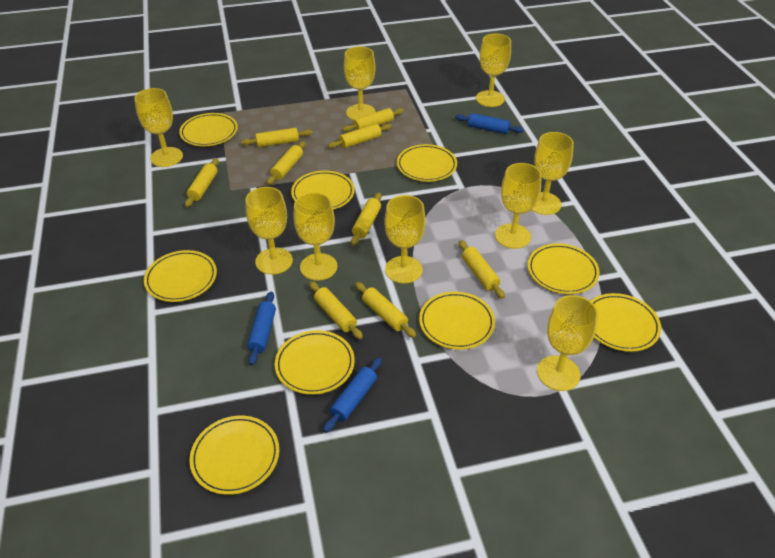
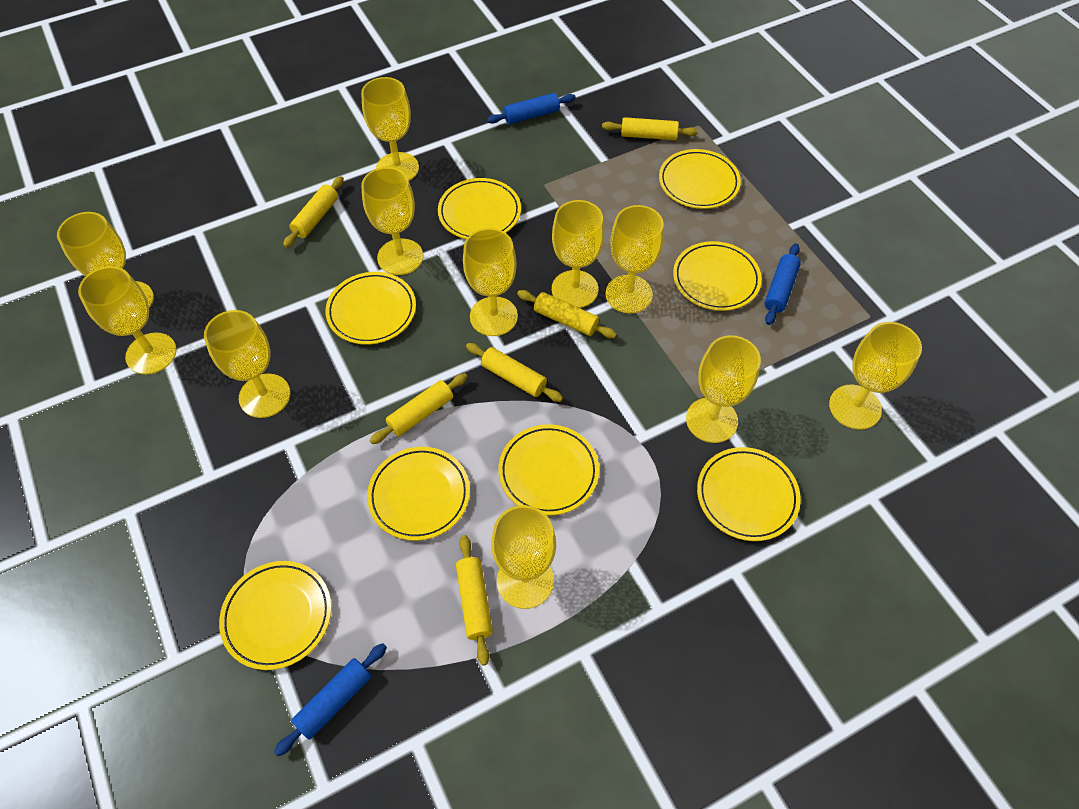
yellow goblet: [134,88,183,167] [246,187,293,275] [293,192,338,281] [344,46,376,120] [384,195,426,284] [476,34,511,107] [495,163,542,249] [532,132,574,215] [537,295,598,391] = 9 -> [57,212,154,308] [78,266,177,375] [204,310,290,418] [361,77,419,181] [361,167,423,275] [463,228,518,336] [491,505,556,609] [552,200,604,308] [605,205,664,313] [686,335,761,443] [829,322,922,430] = 11
yellow plate: [144,250,217,302] [179,113,238,146] [189,416,279,495] [275,330,355,395] [291,171,355,210] [397,144,457,182] [419,292,495,350] [528,244,600,294] [591,293,661,352] = 9 -> [219,561,332,670] [325,272,416,345] [367,447,470,541] [438,178,521,239] [498,424,599,516] [659,149,741,209] [673,241,762,311] [697,447,801,541] = 8
yellow rolling pin: [185,158,219,207] [241,128,313,147] [267,141,306,185] [309,281,363,339] [328,124,392,148] [342,108,404,132] [351,192,382,246] [355,282,416,338] [459,240,505,299] = 9 -> [283,176,344,248] [370,373,468,444] [456,535,493,666] [466,343,563,402] [517,290,617,339] [602,117,698,140] = 6

